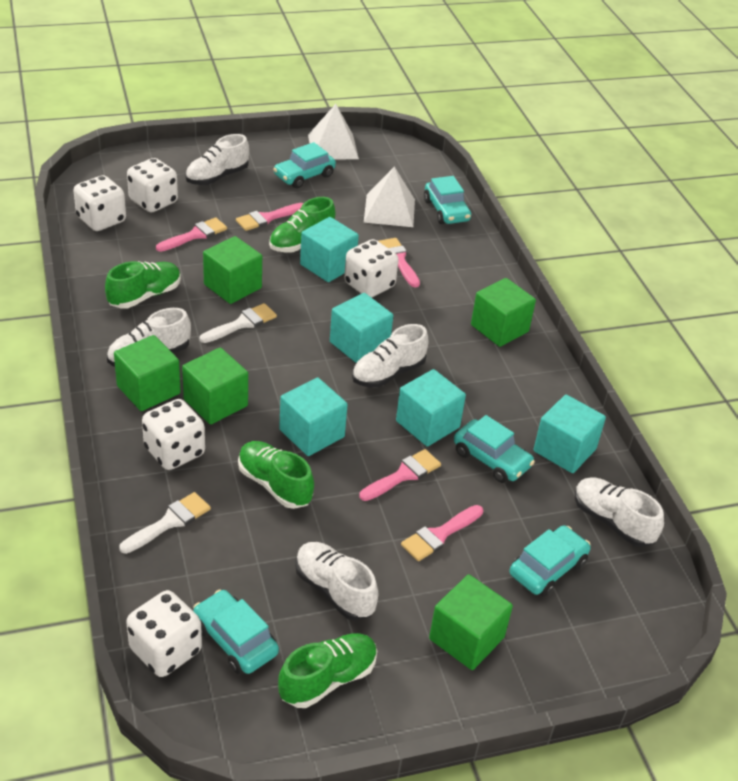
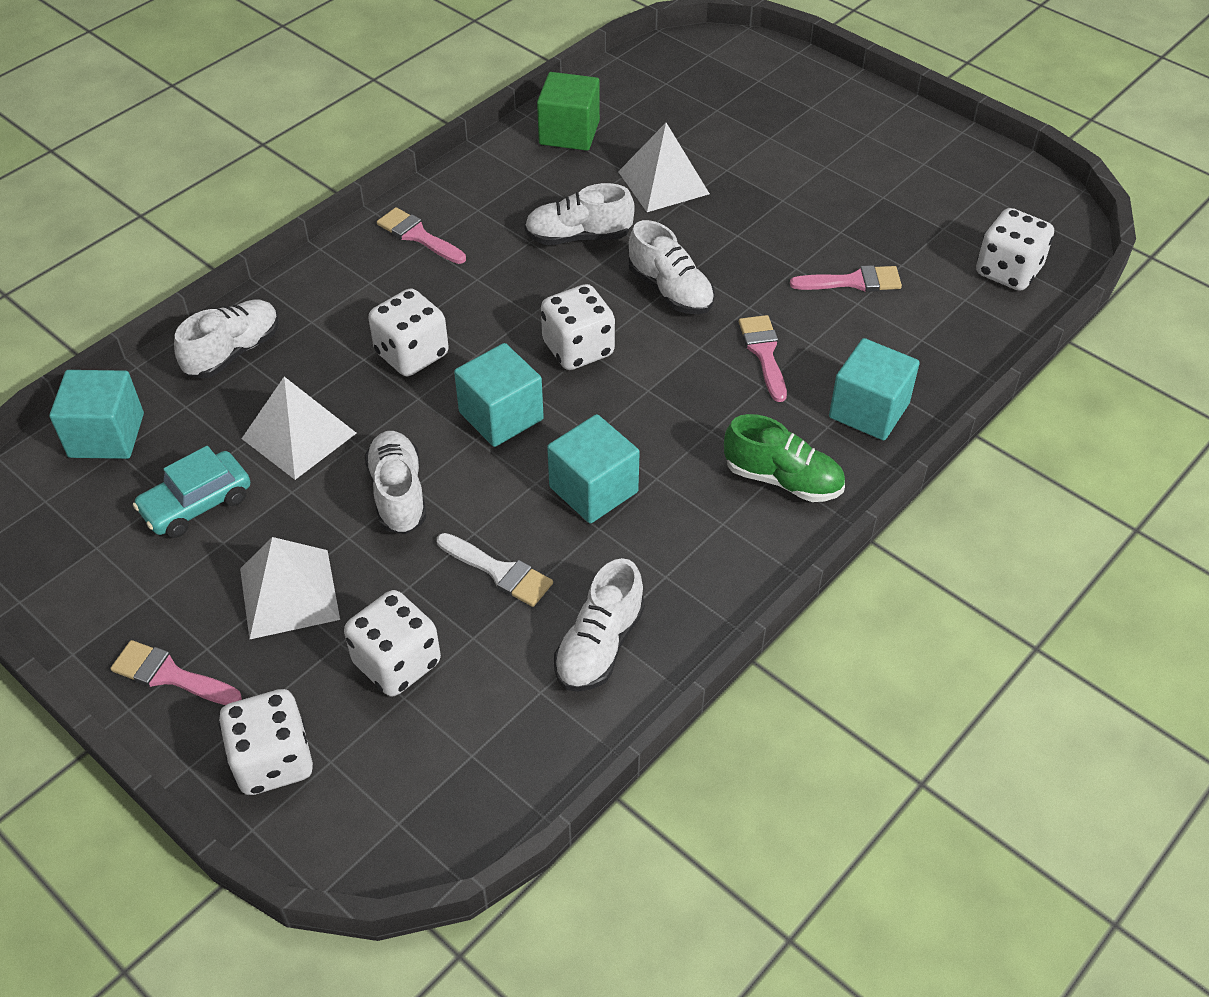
green cube: [114,335,181,411] [182,348,248,424] [203,236,262,304] [429,574,513,670] [471,278,536,347] = 5 -> [537,72,600,151] = 1
green shoe: [105,261,181,309] [238,441,314,509] [269,197,335,253] [278,633,377,708] = 4 -> [724,414,845,502] = 1
pink brush: [156,217,227,252] [236,203,303,231] [359,449,441,501] [379,238,420,288] [401,505,483,561] = 5 -> [110,640,242,705] [377,207,466,264] [739,315,787,402] [790,265,902,292] = 4
turquoise car: [193,589,279,674] [273,142,336,188] [424,176,471,224] [454,415,535,483] [510,525,591,597] = 5 -> [133,446,250,538] = 1
turquoise cube: [279,377,348,456] [300,217,359,282] [330,293,393,363] [396,369,466,447] [533,395,606,473] = 5 -> [49,370,144,459] [454,343,544,447] [547,414,640,523] [829,338,920,441] = 4
white brush: [119,492,211,554] [200,303,277,343] = 2 -> [437,533,553,607] = 1
white pyramid: [308,104,359,159] [364,166,415,227] = 2 -> [240,537,340,639] [241,377,357,480] [618,123,710,212] = 3

